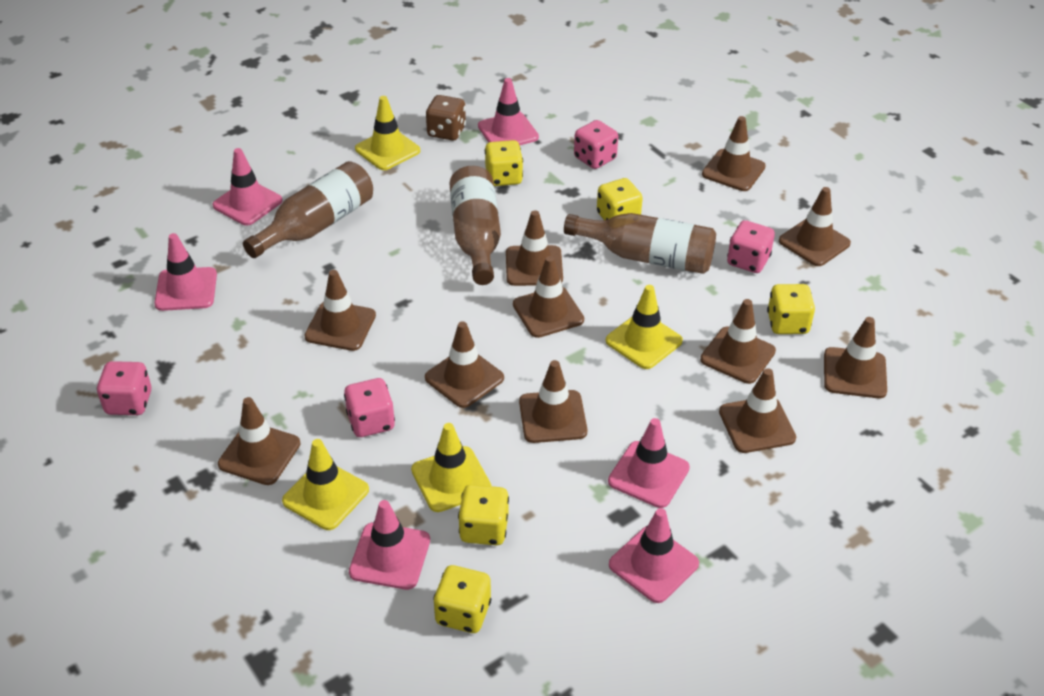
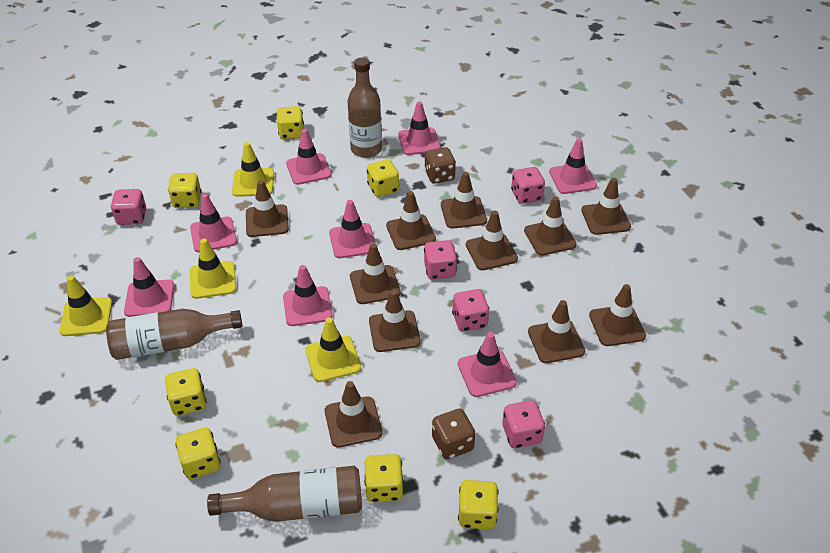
brown dice: [426,95,466,141] = 1 -> [424,147,456,184] [432,409,475,460] = 2
pink dice: [97,361,151,415] [344,378,395,437] [574,120,618,169] [727,220,775,273] = 4 -> [111,189,146,225] [424,240,457,280] [452,289,489,332] [502,400,545,448] [511,167,545,204] = 5
pink traffic cone: [154,233,217,311] [213,148,283,226] [349,500,430,590] [478,78,539,146] [608,418,690,508] [609,508,699,603] = 6 -> [124,257,174,317] [190,194,237,252] [283,265,332,326] [286,129,332,185] [329,200,376,258] [398,101,441,155] [458,332,517,397] [549,138,597,194] = 8
yellow dice: [433,565,491,633] [458,485,509,545] [485,140,523,186] [597,178,643,220] [767,284,815,334] = 5 -> [165,368,206,416] [168,173,201,208] [175,428,221,479] [276,106,304,139] [365,454,404,502] [367,159,399,197] [458,480,499,529] = 7

